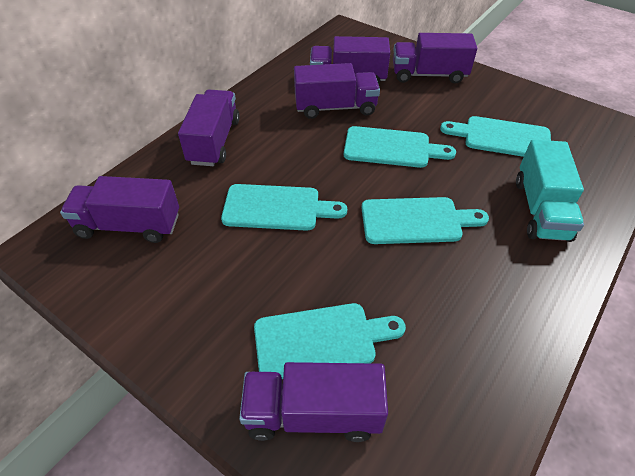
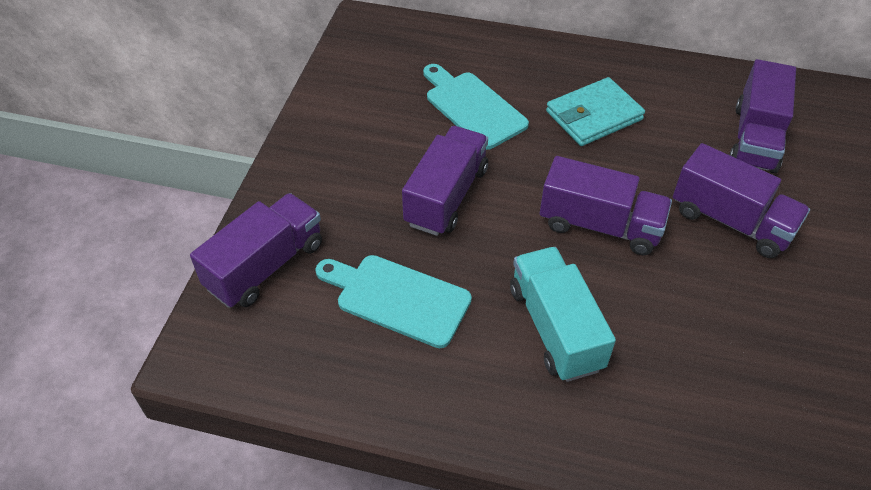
purple truck: [60,176,179,243] [178,90,240,166] [239,362,388,442] [294,63,380,119] [310,36,390,85] [393,33,477,84] = 6 -> [190,193,322,308] [402,126,488,236] [540,156,672,255] [673,143,810,258] [730,59,796,174] = 5
turquoise cutting board: [221,184,347,231] [254,303,406,379] [344,126,456,168] [361,197,489,244] [440,116,551,157] = 5 -> [315,255,472,348] [423,64,529,150] = 2
turquoise wallet: none = 0 -> [546,77,645,146] = 1

